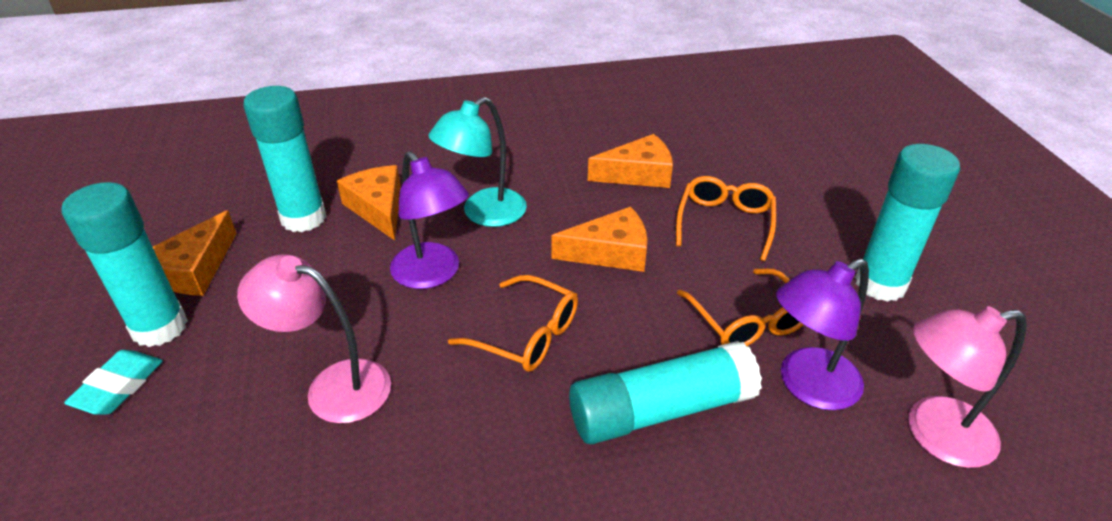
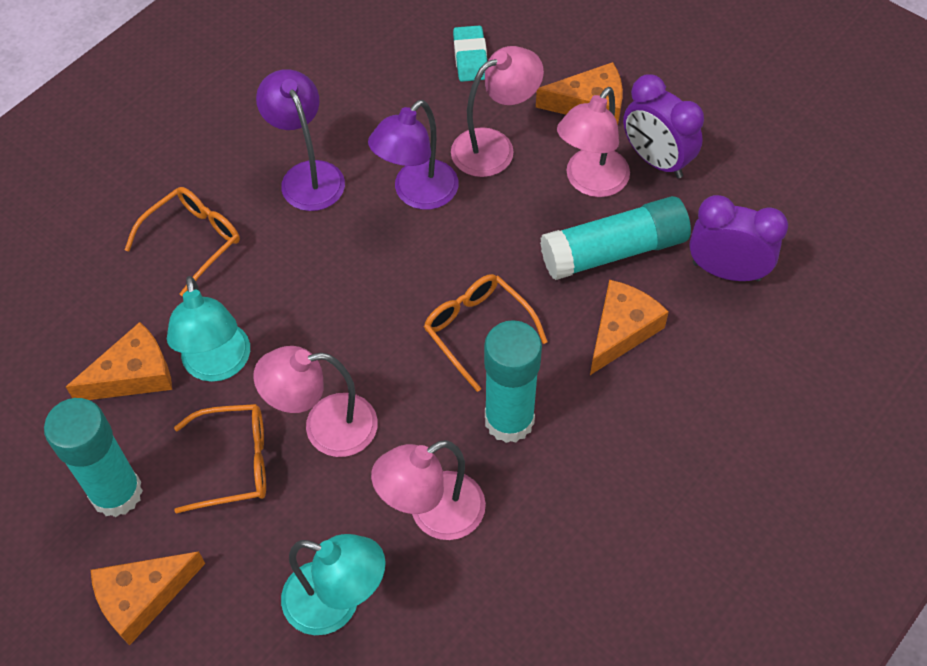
pink lamp: [237,254,391,424] [908,306,1027,468] = 2 -> [253,346,378,457] [371,440,486,540] [451,46,544,177] [557,87,630,197] = 4
purple clock: none = 0 -> [623,74,704,178] [689,195,788,281] = 2
turquoise glue stick: [61,182,188,347] [243,86,327,232] [569,341,762,445] [855,144,960,302] = 4 -> [44,398,143,517] [484,320,542,443] [540,196,691,280] = 3
turquoise lamp: [428,97,527,227] = 1 -> [167,276,250,382] [281,534,386,635] = 2

